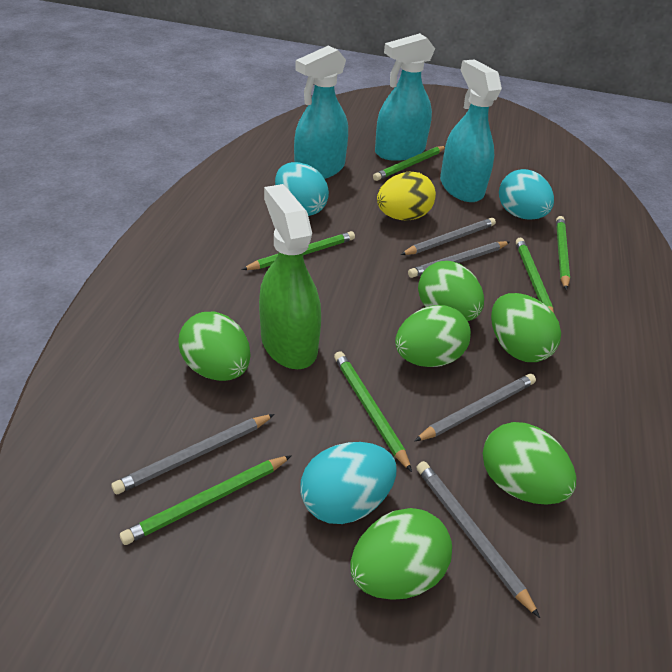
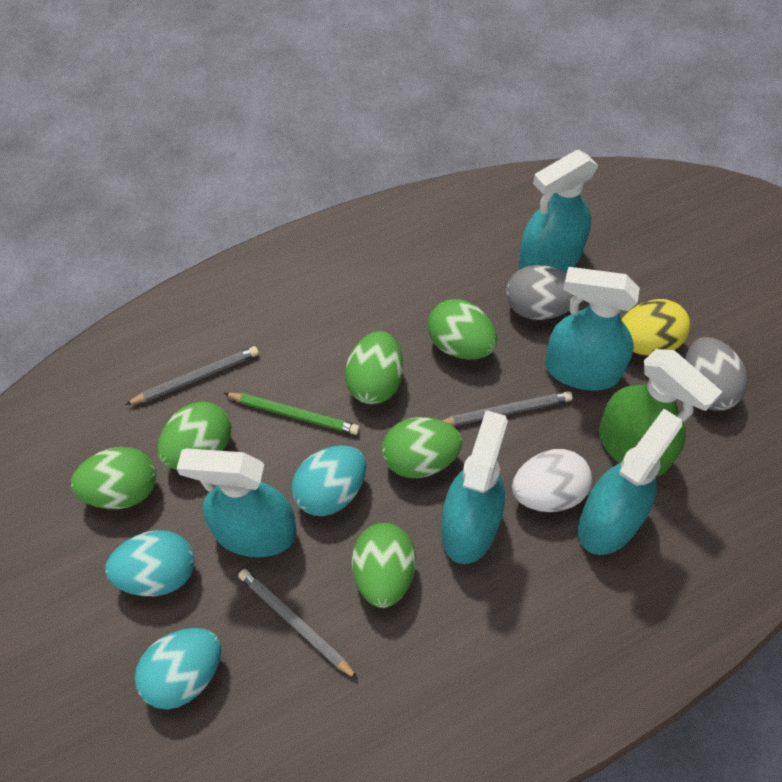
green pencil: [120,455,292,545] [242,231,355,270] [334,351,412,472] [373,146,445,181] [516,238,554,313] [556,216,570,290] = 6 -> [224,393,360,435] = 1
grey egg: none = 0 -> [506,265,574,320] [685,337,748,411] = 2
grey pencil: [111,414,275,494] [400,218,496,255] [408,241,510,278] [414,374,536,441] [416,461,540,618] = 5 -> [125,346,259,405] [238,569,358,679] [442,391,573,426] = 3
turquoise spray bottle: [294,45,348,179] [375,33,435,161] [440,59,502,202] = 3 -> [177,448,297,557] [441,410,508,564] [519,150,599,273] [545,267,640,391] [578,409,682,555] = 5
white egg: none = 0 -> [512,449,592,512] = 1

